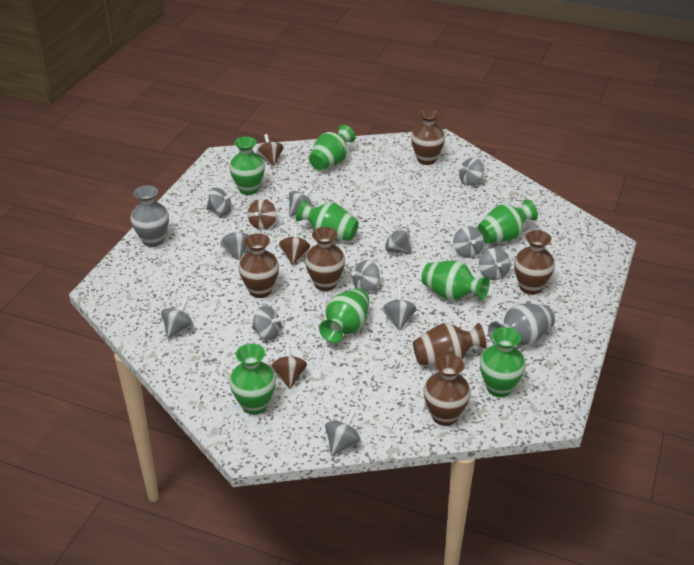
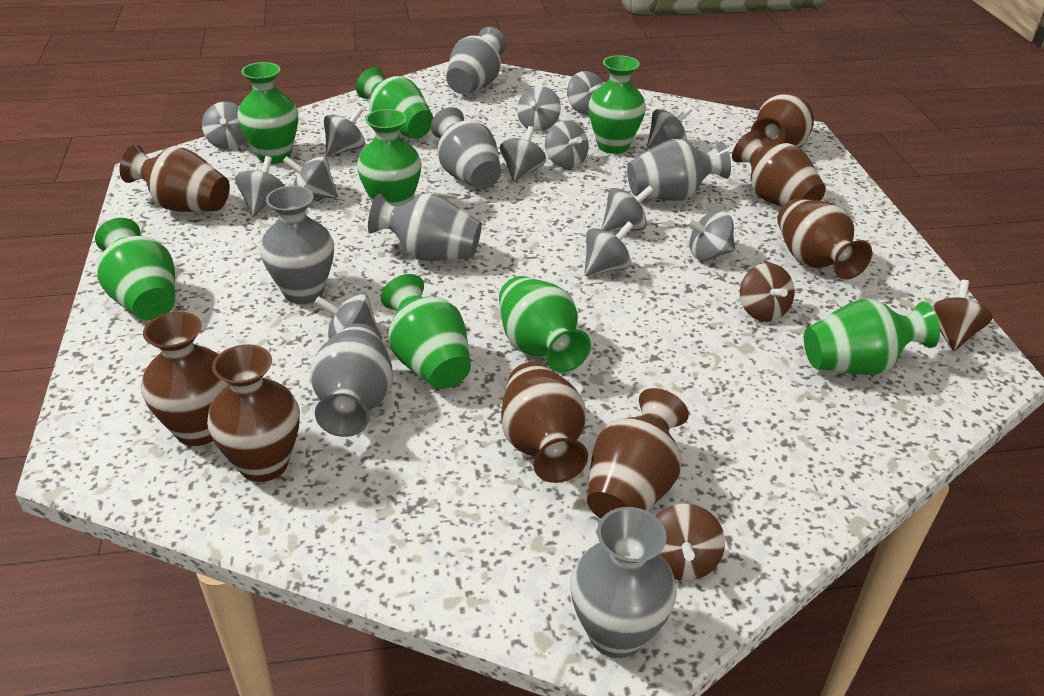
brown spinning top: [248,199,277,230] [256,134,283,166] [271,344,307,389] [279,227,310,265] = 4 -> [656,504,725,581] [740,263,795,322] [931,280,993,351] = 3
brown vase: [238,233,279,298] [305,227,345,291] [411,108,445,165] [413,323,487,366] [424,354,471,426] [514,230,555,295] = 6 -> [120,145,230,212] [141,312,230,446] [207,344,300,482] [501,362,588,483] [587,388,689,519] [732,130,826,207] [751,93,814,147] [777,198,872,279] = 8
grey spinning top: [161,299,193,339] [206,188,235,215] [220,222,249,260] [252,306,283,340] [289,186,314,217] [325,411,361,456] [352,260,380,292] [382,225,412,253] [382,288,416,330] [453,226,484,258] [459,157,484,185] [479,248,511,280] = 12 -> [202,102,247,149] [235,156,285,217] [283,156,338,198] [314,293,382,340] [324,107,365,157] [500,126,546,182] [517,86,561,132] [545,121,589,169] [567,71,604,115] [584,221,633,276] [601,185,654,232] [647,106,692,149] [686,211,735,261] = 13
grey vase: [130,185,169,247] [488,303,555,346] = 2 -> [260,186,334,304] [310,323,393,437] [368,193,482,261] [431,107,501,190] [446,27,507,94] [571,507,677,658] [627,139,731,201] = 7

